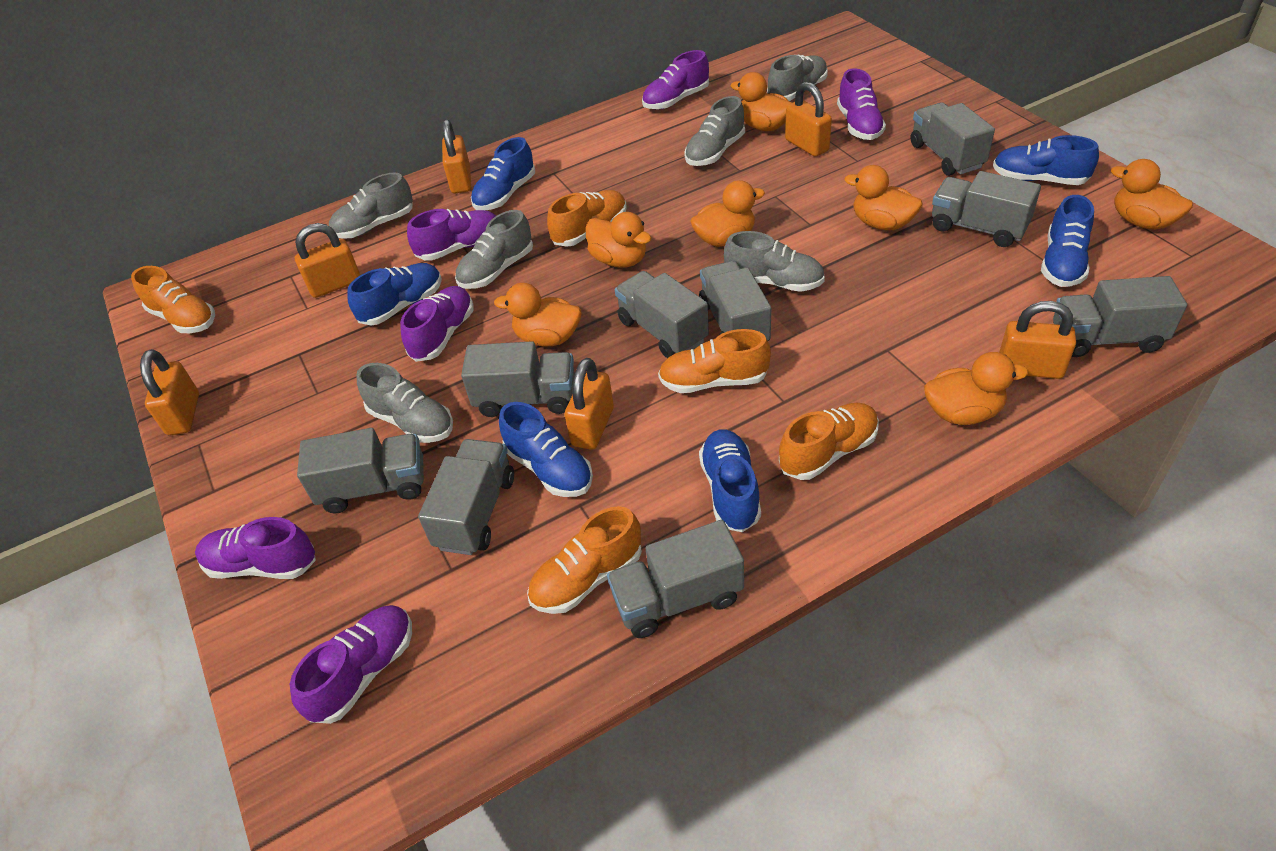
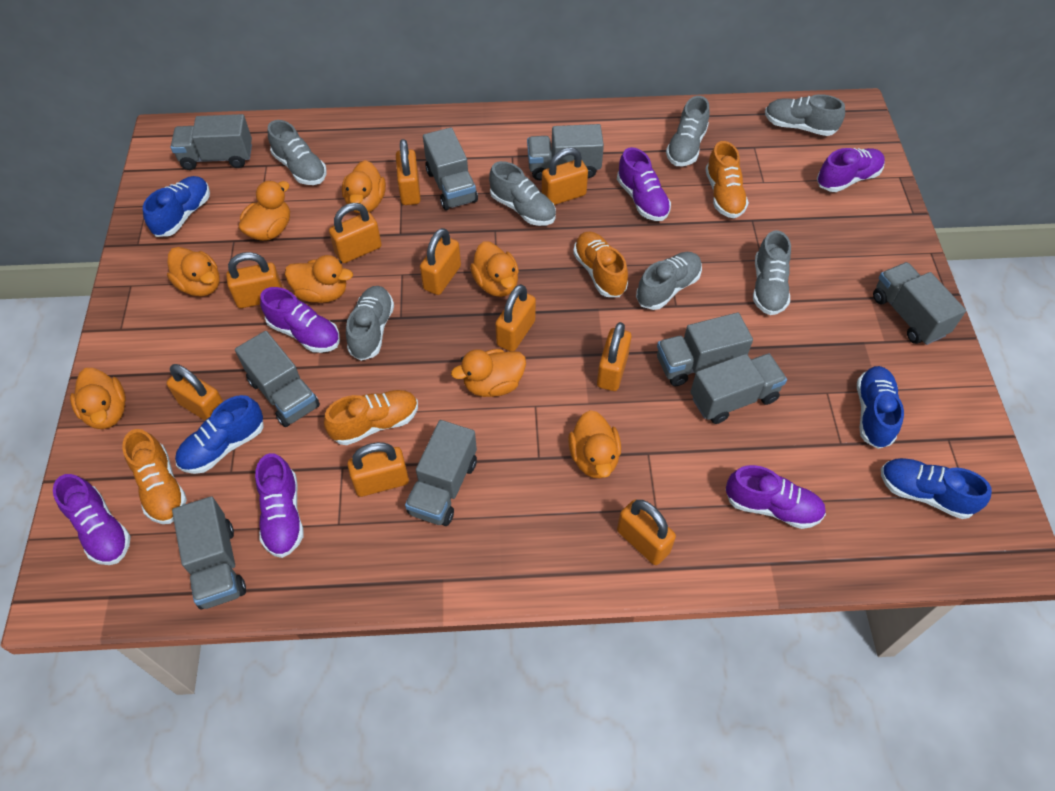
blue shoe: [347,263,442,325] [471,137,535,210] [499,402,593,497] [699,429,761,532] [993,135,1099,185] [1041,195,1094,287] = 6 -> [143,176,210,237] [175,395,264,474] [857,366,904,449] [881,458,992,519] = 4
grey shoe: [329,172,413,239] [356,363,453,443] [455,210,533,289] [684,96,745,166] [724,231,825,292] [767,55,828,101] = 6 -> [268,120,327,185] [346,286,394,361] [489,161,556,226] [636,252,702,310] [666,96,710,166] [753,230,791,315] [765,94,845,136] = 7
orange duck: [494,283,581,347] [585,212,651,268] [690,180,765,247] [731,72,792,131] [845,165,922,230] [924,352,1028,425] [1111,159,1193,230] = 7 -> [70,368,126,429] [167,247,220,296] [239,181,290,241] [285,255,353,303] [342,160,386,213] [451,349,526,397] [470,241,519,297] [568,410,621,478] = 8
orange padlock: [140,349,199,435] [295,223,360,298] [442,119,471,194] [565,358,614,450] [785,82,832,157] [999,301,1076,379] = 6 -> [166,364,223,421] [226,252,283,308] [329,203,382,263] [347,442,409,497] [396,139,421,205] [420,228,461,295] [495,284,536,351] [542,148,588,205] [597,322,631,391] [617,499,676,565] = 10
orange shoe: [131,266,215,333] [527,506,642,614] [547,190,627,247] [658,329,771,393] [779,403,879,480] = 5 -> [122,429,187,524] [324,390,418,445] [573,231,628,297] [705,141,749,218] = 4

